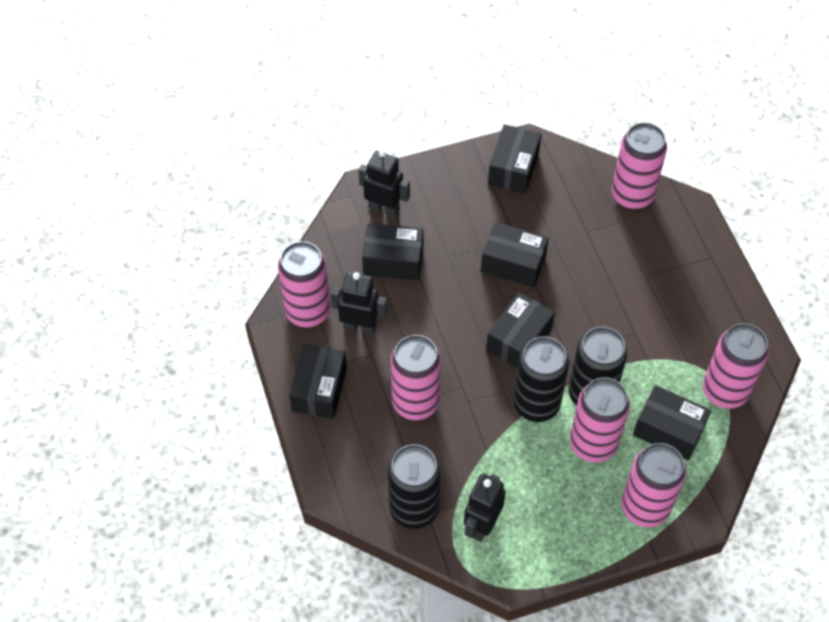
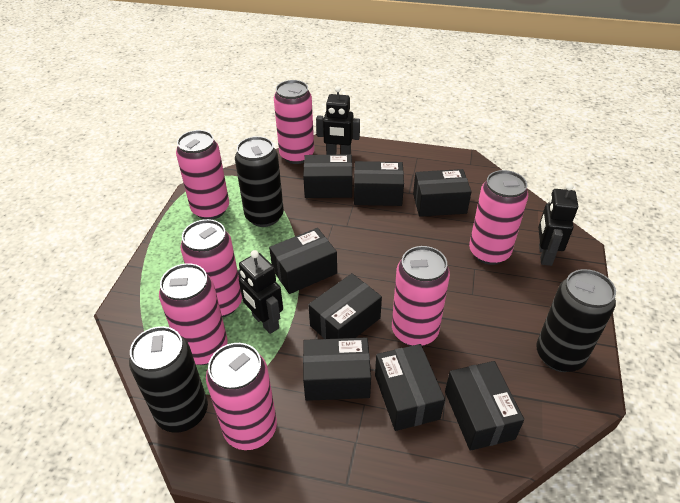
black box: [289,344,347,419] [362,223,424,280] [481,222,549,287] [486,292,555,368] [488,124,541,194] [633,385,711,461] = 6 -> [269,228,337,294] [303,154,352,198] [303,337,371,401] [308,273,382,339] [354,161,404,206] [375,344,445,431] [413,169,472,217] [445,361,524,451] = 8
pink can: [278,241,331,327] [391,335,441,420] [570,377,630,463] [612,122,667,210] [621,443,686,527] [703,323,769,409] = 6 -> [159,263,228,365] [176,130,229,220] [180,219,242,317] [206,343,277,450] [274,80,314,164] [392,246,450,346] [469,170,528,265] = 7

